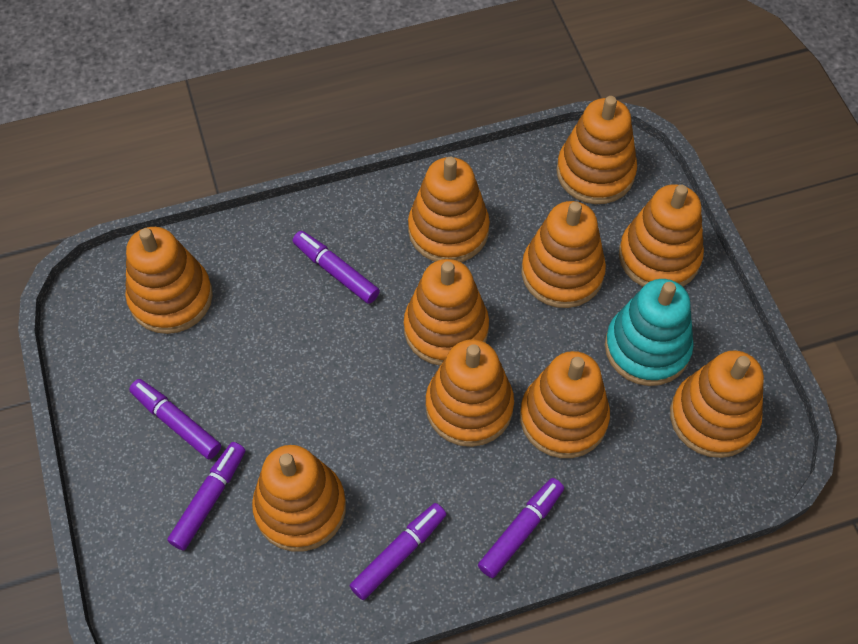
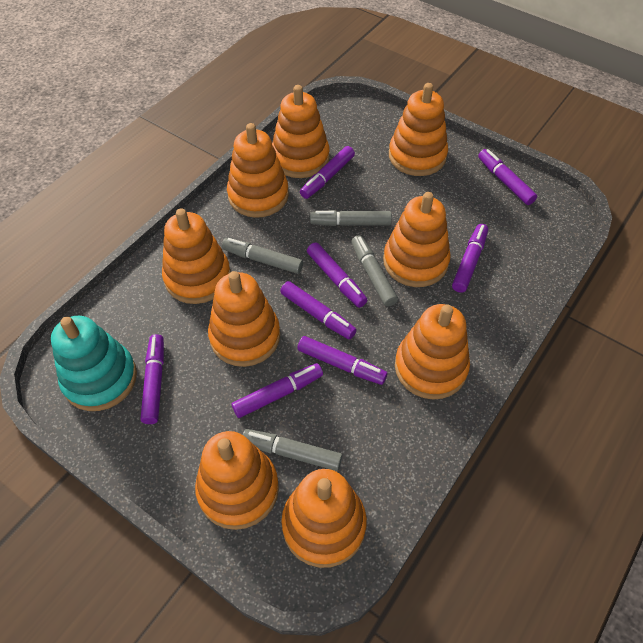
grey marker: none = 0 -> [222,238,303,274] [243,429,342,471] [310,210,392,226] [351,235,398,307] = 4
orange stacking toy: [125,227,213,334] [252,445,346,552] [404,259,489,366] [408,157,490,262] [425,339,514,447] [520,351,610,458] [522,201,606,308] [556,96,637,204] [619,184,704,287] [670,351,764,458] = 10 -> [162,208,231,304] [195,431,279,530] [208,271,280,367] [227,123,289,218] [272,85,330,178] [281,469,367,568] [383,192,451,287] [389,83,448,176] [395,304,470,399] = 9
purple marker: [129,379,221,459] [167,442,245,550] [293,231,380,304] [350,503,447,600] [478,478,564,578] = 5 -> [140,334,164,424] [232,363,323,418] [280,281,356,339] [297,336,387,385] [300,146,355,199] [307,242,367,308] [452,224,488,293] [478,149,537,205] = 8

